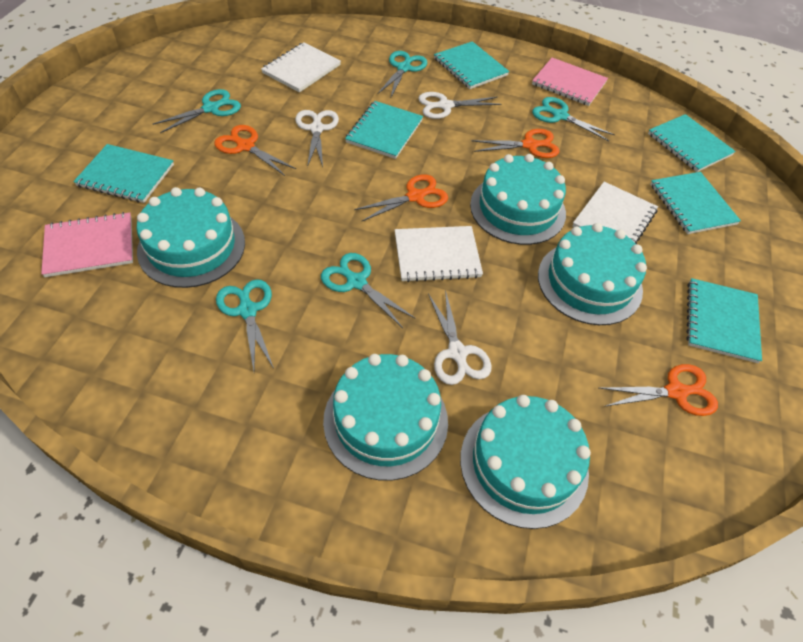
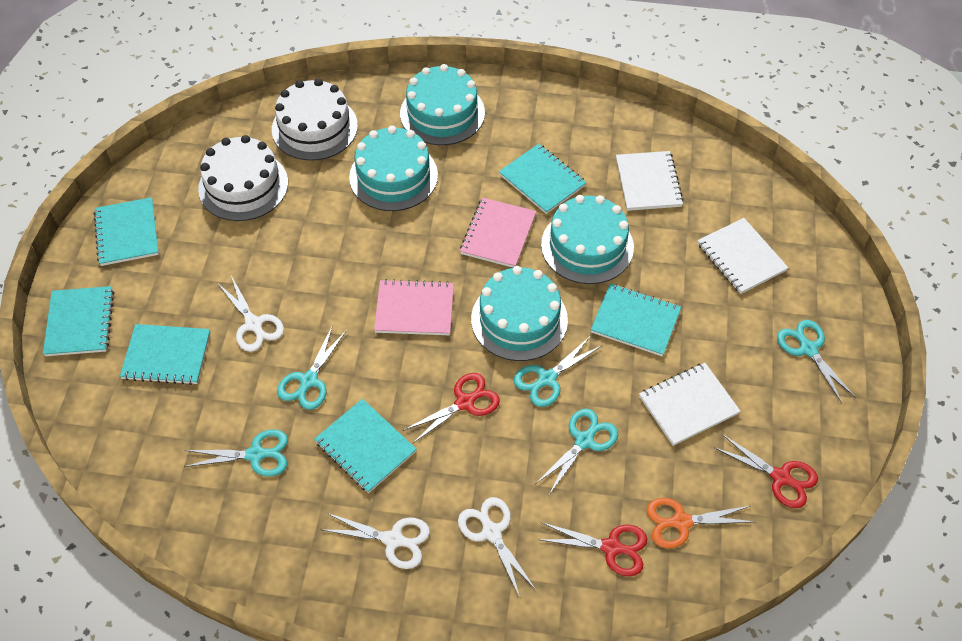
orange scissors: [214,125,296,176] [354,174,448,222] [471,129,559,158] [599,364,718,416] = 4 -> [647,498,755,548] = 1
red scissors: none = 0 -> [403,373,500,444] [537,522,647,576] [713,434,818,508] = 3
turquoise cake: [136,187,245,288] [323,354,448,481] [460,395,591,529] [470,154,566,245] [538,223,647,325] = 5 -> [349,126,438,211] [400,64,485,145] [471,266,568,361] [541,195,634,284] = 4
white cake: none = 0 -> [198,135,288,221] [272,78,358,161] = 2

